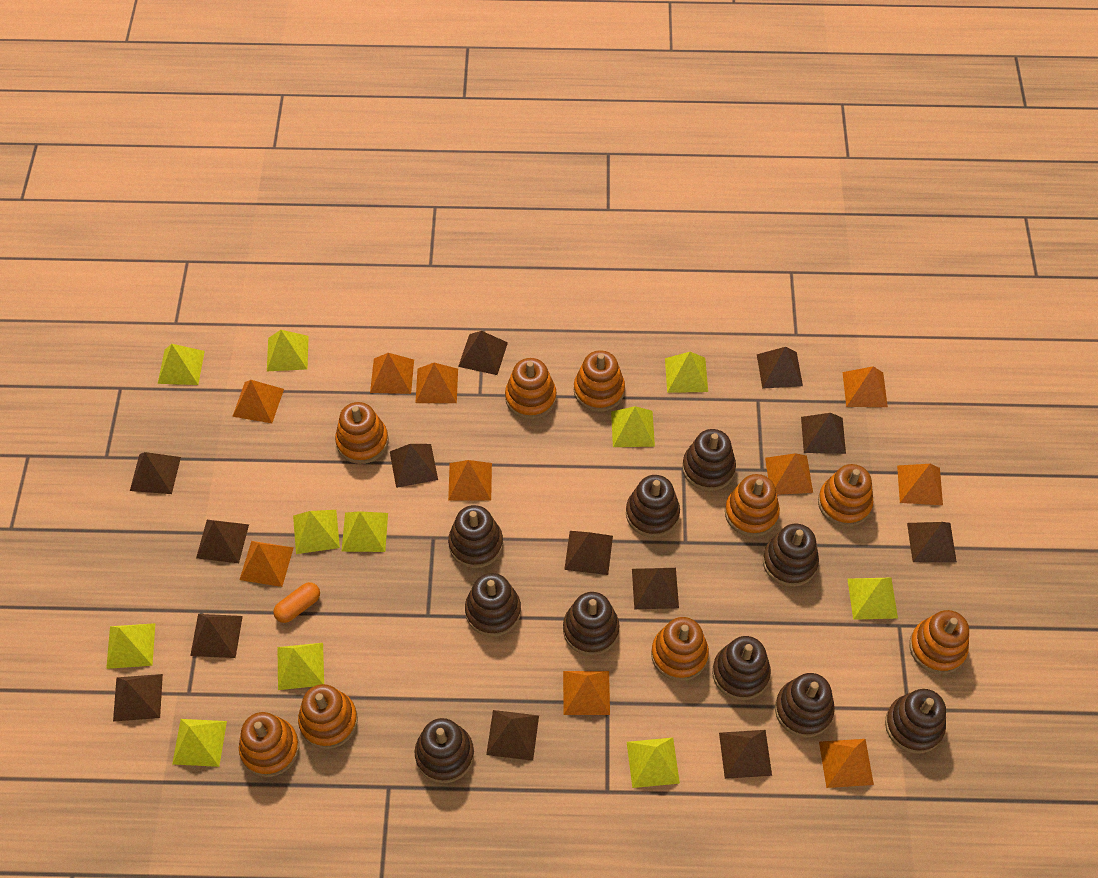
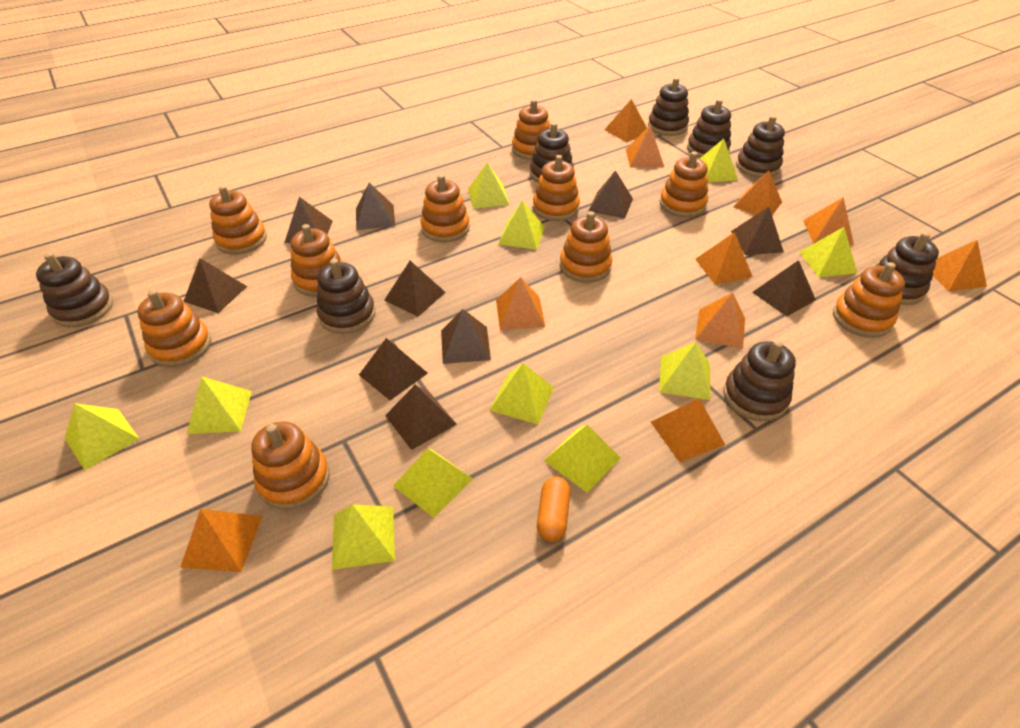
brown pyramid: [113,674,163,722] [130,452,181,494] [190,614,243,658] [196,520,249,563] [390,444,438,488] [458,331,508,375] [486,710,539,761] [564,531,613,575] [632,568,679,609] [719,730,772,779] [757,347,803,389] [801,413,846,454] [907,522,957,562] = 13 -> [183,258,247,313] [284,197,333,243] [356,183,395,230] [359,338,428,400] [385,261,446,317] [385,385,457,450] [441,309,491,364] [588,170,633,219] [731,207,784,255] [752,260,816,316] = 10
brown stacking toy: [415,718,474,783] [448,505,503,568] [465,573,521,637] [563,592,620,656] [626,475,680,537] [682,429,736,491] [712,636,771,700] [763,523,819,587] [775,673,835,738] [885,689,946,753] = 10 -> [36,253,113,327] [317,259,375,334] [530,122,574,183] [648,77,689,136] [687,99,731,158] [723,340,796,421] [736,115,785,178] [876,232,939,305] = 8
orange stacking toy: [239,712,299,777] [298,684,358,749] [335,402,389,464] [505,358,556,419] [574,350,625,412] [651,617,709,681] [725,474,780,537] [818,464,873,527] [909,610,969,674] = 9 -> [137,290,211,367] [209,185,267,255] [251,422,330,510] [291,224,343,297] [421,174,470,243] [512,99,550,160] [533,155,580,221] [560,211,612,283] [660,152,708,218] [833,262,905,338] = 10

